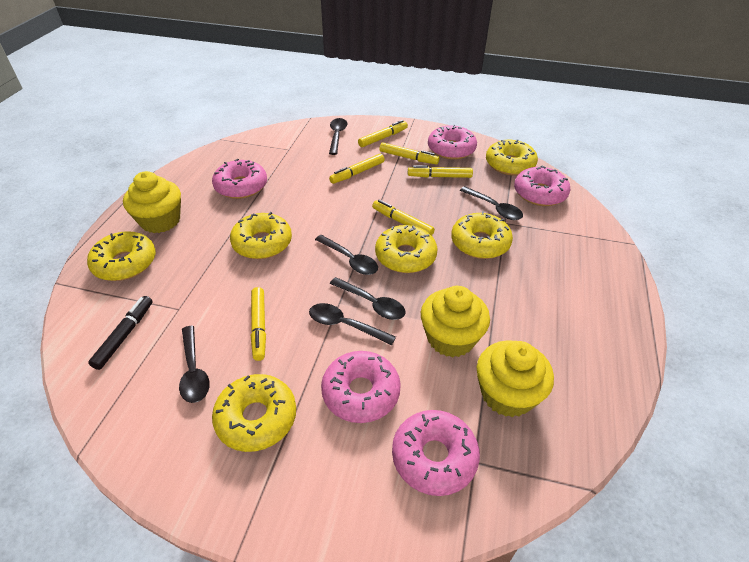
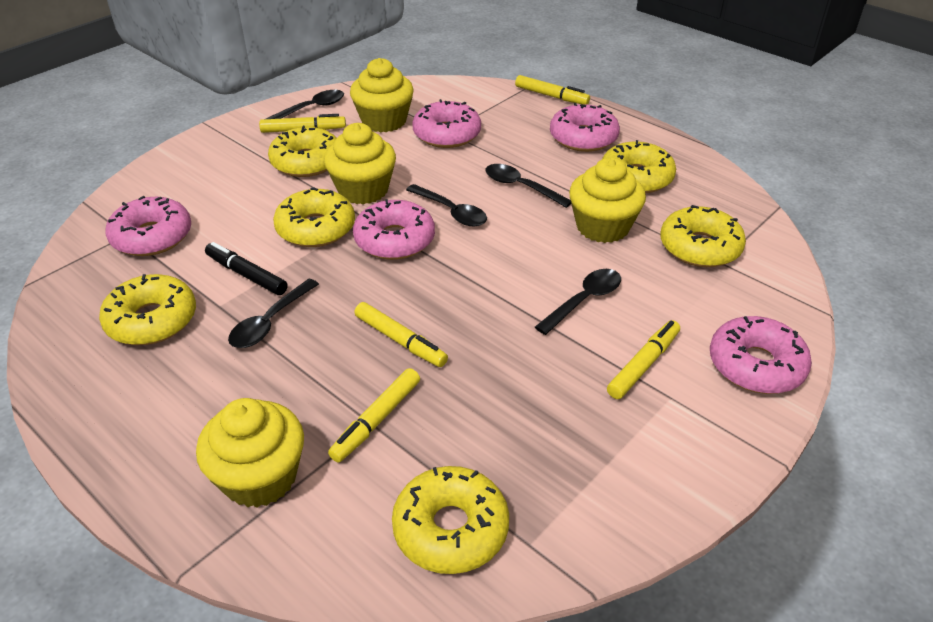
black spoon: [179,326,210,403] [309,303,396,345] [315,235,378,275] [329,118,347,155] [330,277,405,320] [460,186,523,220] = 6 -> [228,279,319,348] [266,90,344,119] [406,184,487,226] [485,164,571,208] [535,269,621,335] = 5
yellow cupcake: [123,171,181,233] [421,286,490,357] [476,340,554,417] = 3 -> [196,398,304,507] [324,123,396,204] [350,58,414,132] [569,157,646,243] = 4
yellow marker: [251,287,266,361] [329,154,385,184] [358,120,408,147] [372,200,435,235] [380,142,439,165] [408,165,473,178] = 6 -> [259,114,346,133] [328,368,420,462] [354,302,448,367] [515,75,590,105] [607,320,680,399] = 5

